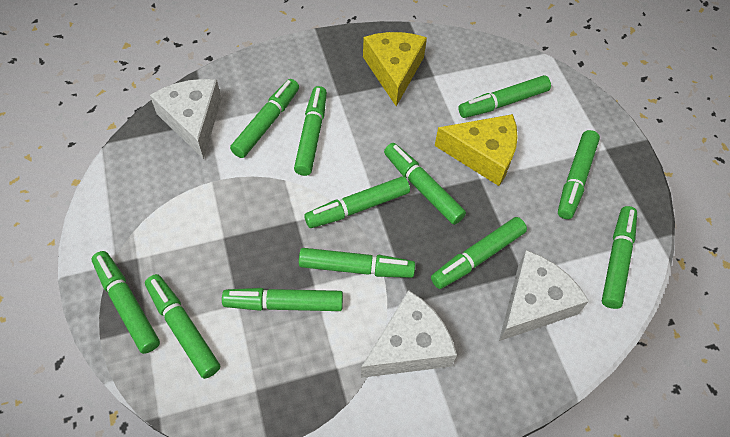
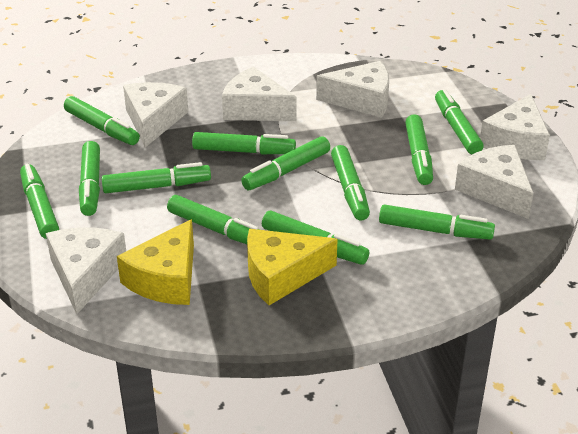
white cheese: [150,79,221,159] [361,290,457,378] [499,250,589,341] = 3 -> [46,227,126,314] [123,82,188,147] [222,66,297,121] [316,61,389,118] [455,145,533,219] [480,94,550,160] = 6

